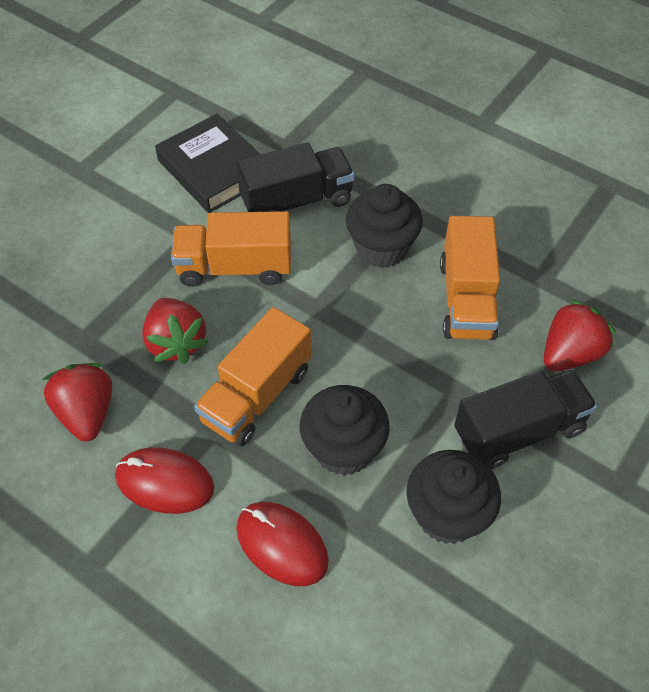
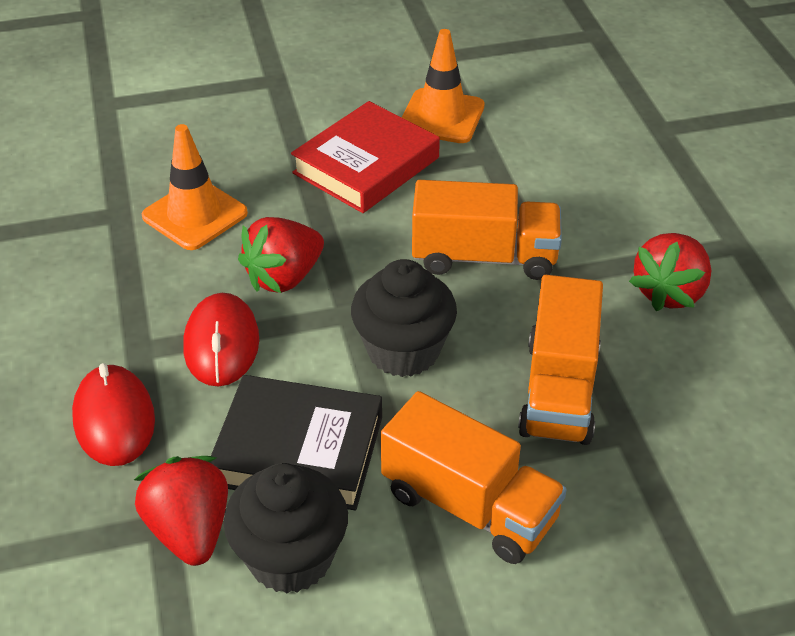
black cupcake: [300,385,390,475] [346,184,423,268] [406,450,501,544] = 3 -> [223,463,348,594] [351,259,457,377] = 2
black truck: [236,142,355,212] [454,369,598,469] = 2 -> none = 0
orange traffic cone: none = 0 -> [142,124,248,250] [402,29,485,143] = 2
red book: none = 0 -> [291,101,440,213] = 1

